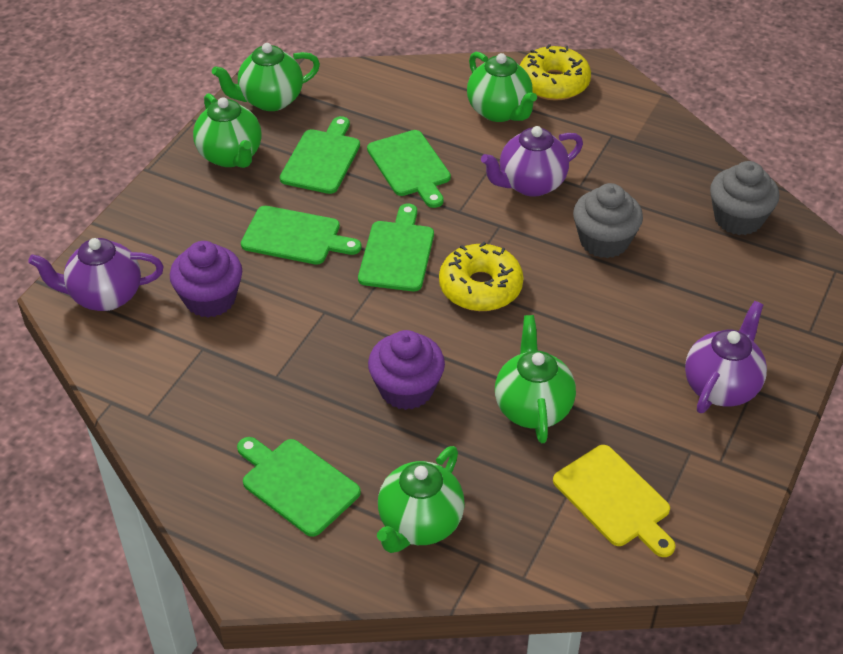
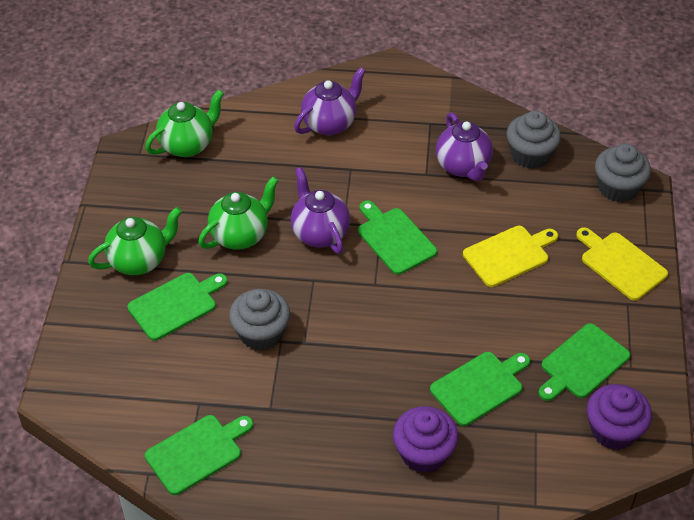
green teapot: [193,93,262,168] [212,43,320,111] [377,446,465,553] [467,52,537,122] [495,315,576,443] = 5 -> [88,207,182,275] [145,89,224,157] [198,177,279,250] = 3
grey cupcake: [573,183,643,258] [710,161,779,235] = 2 -> [229,289,290,351] [506,111,561,169] [595,144,651,202] = 3
yellow cutting board: [553,445,675,557] = 1 -> [463,226,558,287] [576,227,668,301] = 2
yellow donut: [439,242,524,311] [520,44,591,101] = 2 -> none = 0

